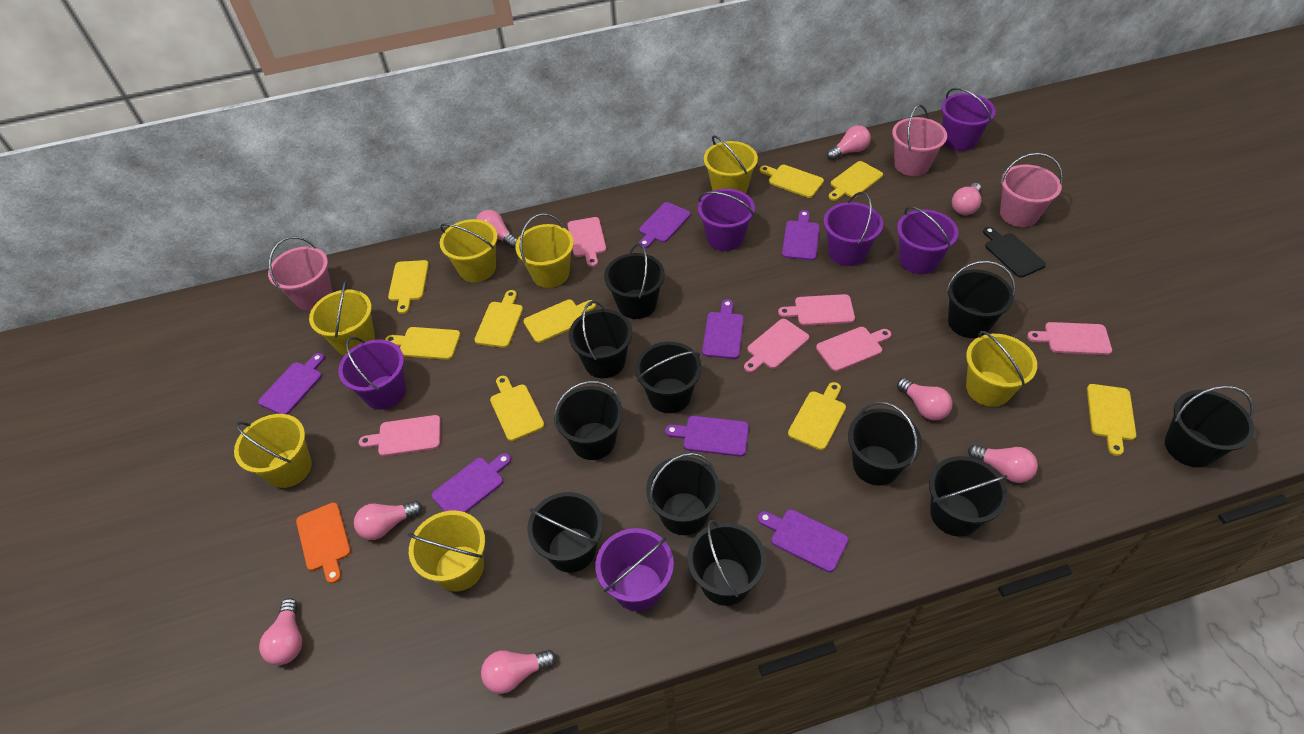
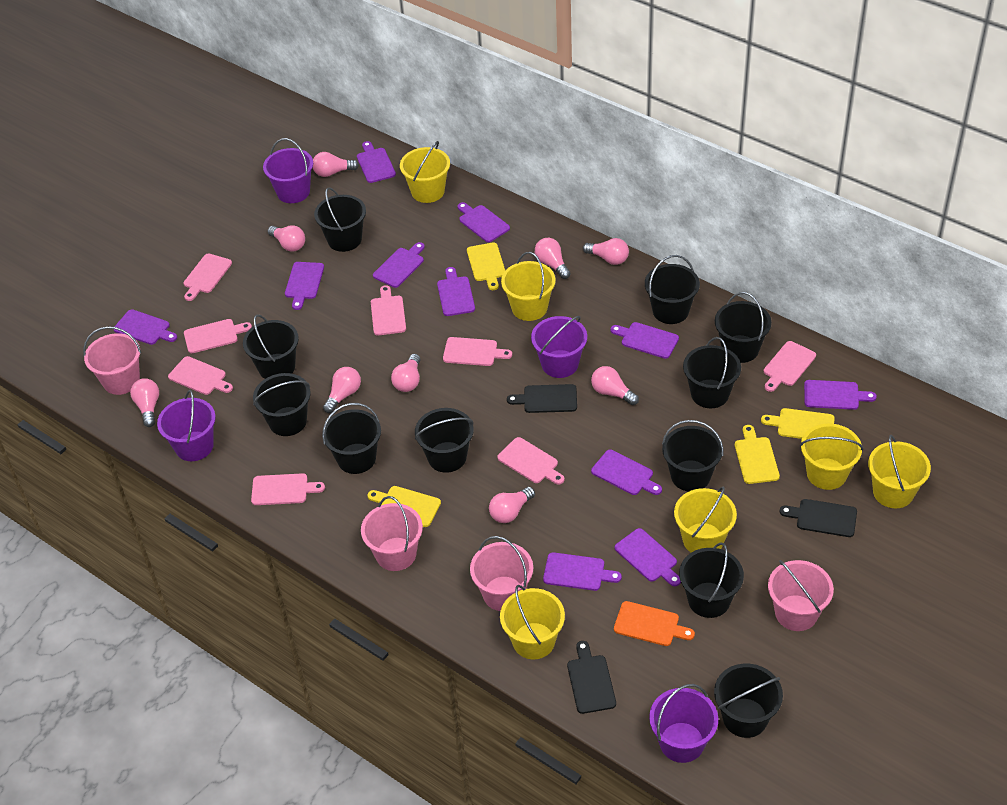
black cutting board: [983,227,1046,278] = 1 -> [507,384,577,413] [567,641,616,714] [780,499,857,537] = 3
pink bucket: [268,237,333,310] [892,104,947,176] [1000,153,1063,227] = 3 -> [83,326,141,395] [361,496,423,571] [470,536,533,611] [768,560,834,631] = 4
pink cutting board: [359,415,441,456] [567,217,606,267] [744,319,809,373] [778,294,855,326] [816,327,891,372] [1027,322,1112,355] = 6 -> [168,356,233,395] [183,254,232,301] [184,319,252,353] [251,473,325,505] [371,285,406,336] [443,337,512,366] [497,437,564,485] [764,341,816,392] = 8
pink light bulb: [259,598,302,665] [354,501,422,540] [476,210,518,248] [481,650,556,694] [827,125,871,160] [897,378,952,421] [952,183,981,215] [968,445,1038,483] = 8 -> [130,378,159,427] [267,225,305,252] [313,152,359,177] [323,367,361,413] [391,354,421,392] [489,487,535,523] [535,238,571,279] [583,238,629,265] [591,366,639,405] = 9
purple bucket: [338,337,406,410] [595,528,674,611] [698,189,755,251] [824,192,883,266] [897,206,959,274] [941,88,996,151] = 6 -> [157,390,216,461] [263,138,313,203] [531,316,587,378] [649,684,718,763] = 4
purple cutting board: [258,353,325,415] [432,453,511,513] [639,202,691,249] [665,416,749,457] [702,299,744,359] [758,509,848,572] [782,210,820,260] = 7 -> [114,309,177,345] [285,262,324,310] [357,141,396,183] [373,242,425,288] [437,267,475,316] [457,202,510,242] [543,552,622,591] [591,450,662,495] [610,322,679,359] [615,528,681,586] [804,380,877,410] = 11
yellow bucket: [234,414,312,488] [309,281,375,356] [408,511,485,591] [440,219,498,282] [515,213,574,288] [704,136,758,193] [966,331,1037,407] = 7 -> [400,141,450,203] [500,585,565,659] [501,252,556,321] [674,487,737,553] [800,424,863,490] [868,435,931,508] = 6
yellow cutting board: [385,327,461,360] [388,260,429,314] [474,290,523,348] [490,376,544,441] [524,300,596,343] [760,165,824,198] [788,382,846,450] [829,161,883,201] [1087,384,1136,456] = 9 -> [367,486,441,527] [467,242,505,290] [735,425,780,484] [761,408,835,439] = 4

